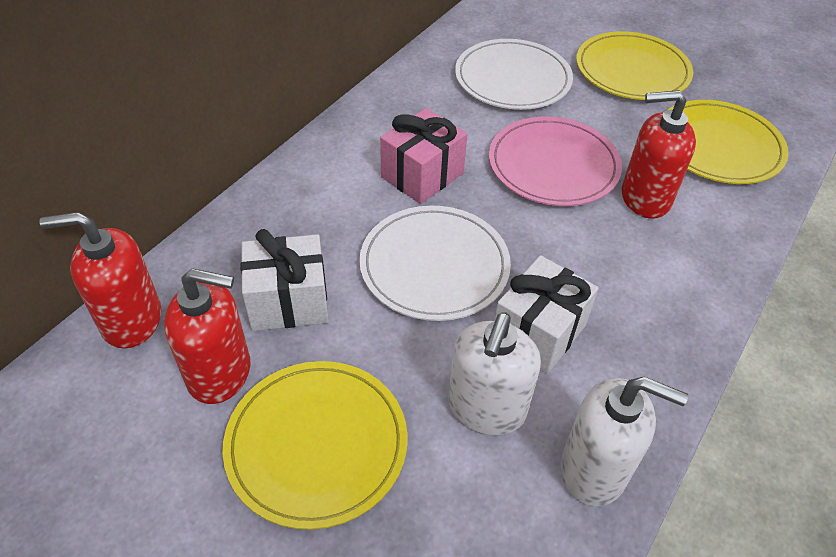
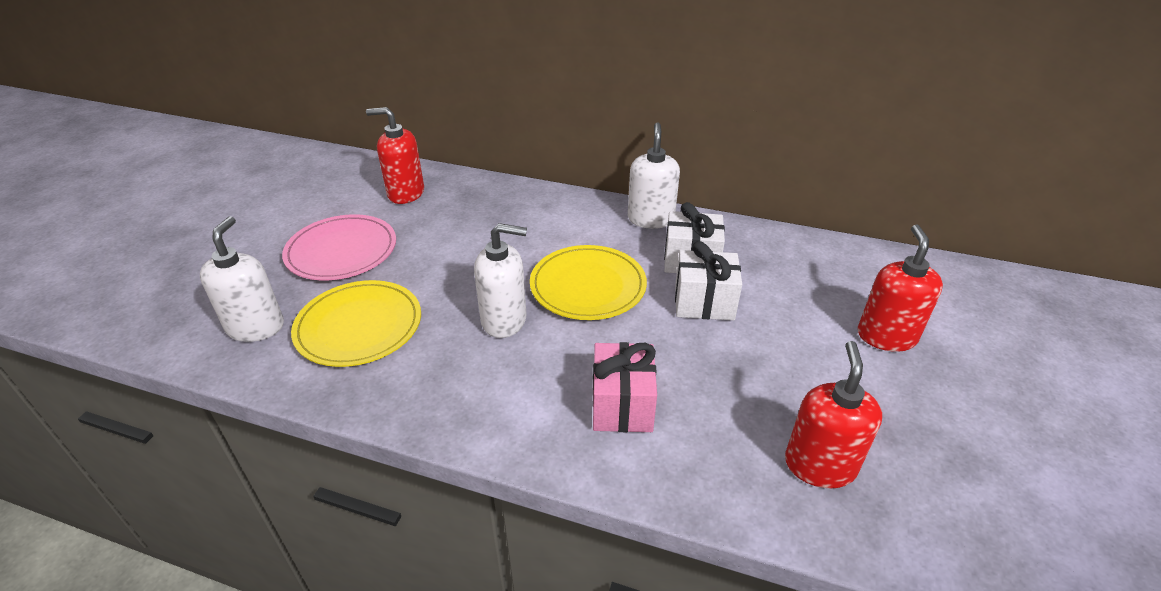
white plate: [359,206,511,321] [455,39,573,110] = 2 -> none = 0
white soap dispenser: [448,312,541,436] [561,377,688,506] = 2 -> [200,216,284,342] [474,223,527,338] [628,122,680,229] = 3
yellow plate: [223,361,408,530] [576,31,693,100] [666,100,789,184] = 3 -> [291,280,421,367] [530,245,647,320] = 2

